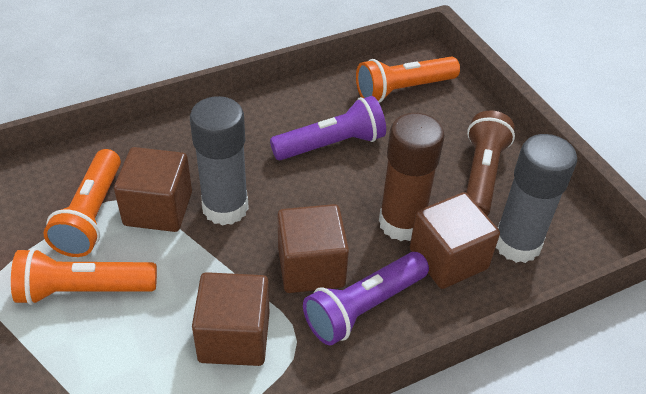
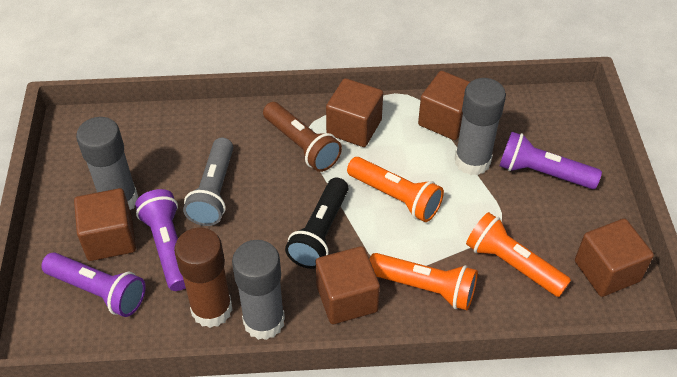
black flashlight: none = 0 -> [285,178,348,269] = 1
brown cube: [114,147,192,232] [192,272,269,366] [278,204,349,293] [410,192,500,289] = 4 -> [74,188,136,261] [316,246,380,324] [326,78,383,147] [418,71,470,140] [575,218,654,297] = 5
grey flashlight: none = 0 -> [183,138,233,226] = 1
grey glue stick: [190,96,249,225] [496,134,577,263] = 2 -> [76,117,138,210] [232,240,285,340] [455,78,506,175] = 3
purple flashlight: [270,96,386,160] [303,252,429,345] = 2 -> [41,252,146,317] [135,189,186,291] [500,132,602,189] = 3

